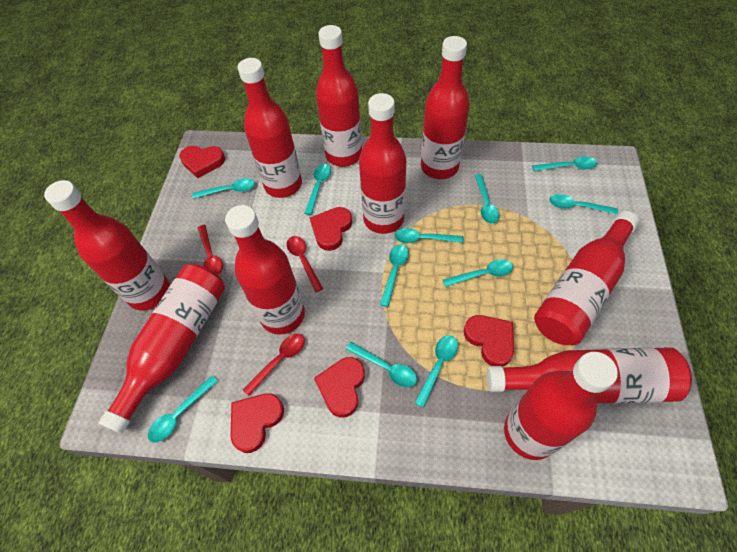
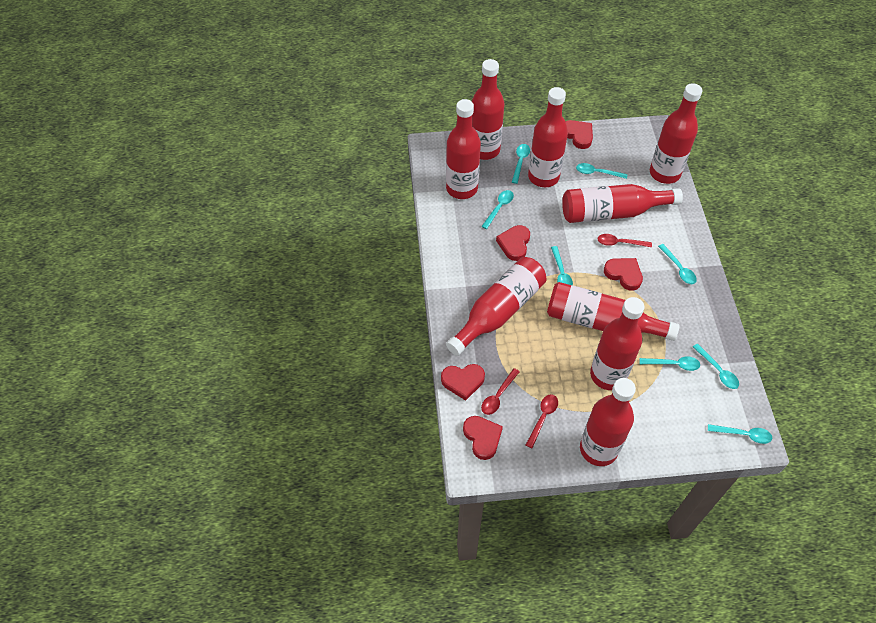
red bottle: [44,180,170,311] [98,264,225,434] [225,205,305,335] [238,58,302,198] [316,25,362,167] [359,93,406,234] [421,36,470,179] [487,347,692,404] [504,352,618,460] [534,211,639,345] = 10 -> [446,99,481,199] [446,257,546,356] [472,59,504,160] [528,87,568,187] [547,282,680,341] [562,184,683,223] [580,378,636,466] [590,297,645,390] [650,83,702,184] = 9
turquoise spoon: [148,375,218,443] [192,178,255,199] [304,164,331,215] [346,342,417,387] [380,244,409,307] [395,228,464,243] [415,335,458,408] [443,259,513,287] [475,174,500,224] [532,156,597,171] [549,194,618,215] = 11 -> [482,190,514,229] [512,144,530,184] [551,246,573,285] [576,163,627,179] [639,356,700,371] [658,244,697,284] [693,344,739,389] [708,424,772,444] = 8

